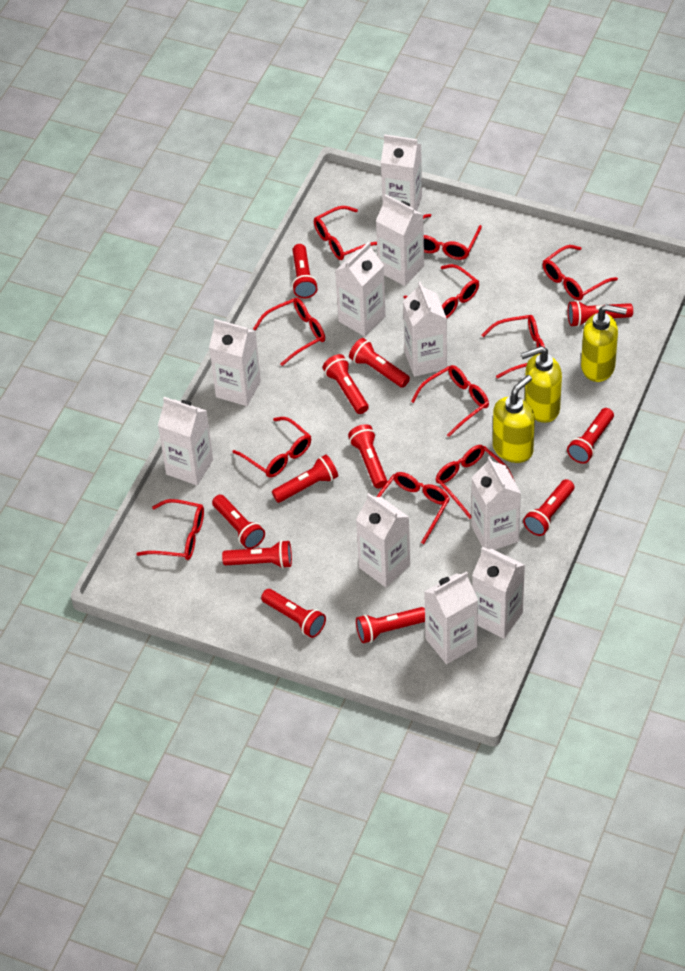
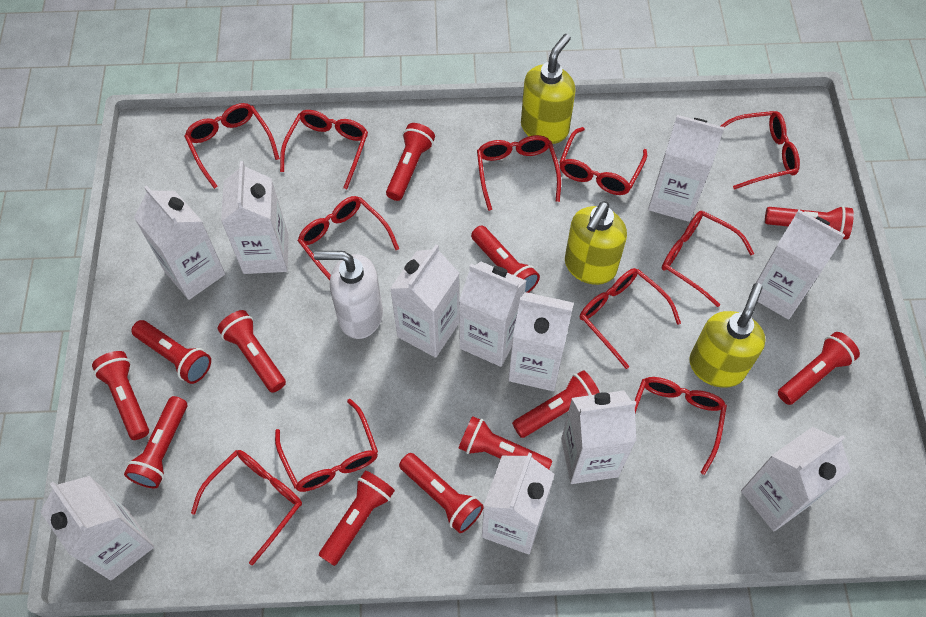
white carton: [158,397,213,485] [209,319,261,406] [335,242,386,336] [356,493,410,587] [376,195,424,286] [381,134,422,211] [403,281,447,377] [424,571,478,664] [471,456,521,550] [472,547,525,639] = 10 -> [40,476,154,581] [134,185,225,300] [221,161,289,274] [390,245,459,358] [459,262,526,367] [482,453,555,554] [508,292,574,391] [561,391,636,484] [648,115,725,222] [741,427,851,531] [749,210,845,319] = 11
white soap dispenser: none = 0 -> [314,251,383,339] = 1

